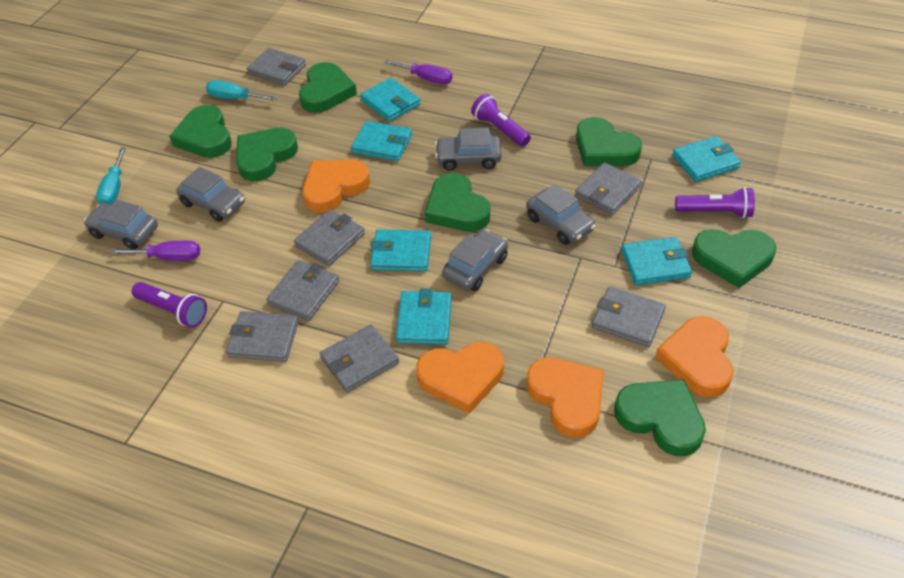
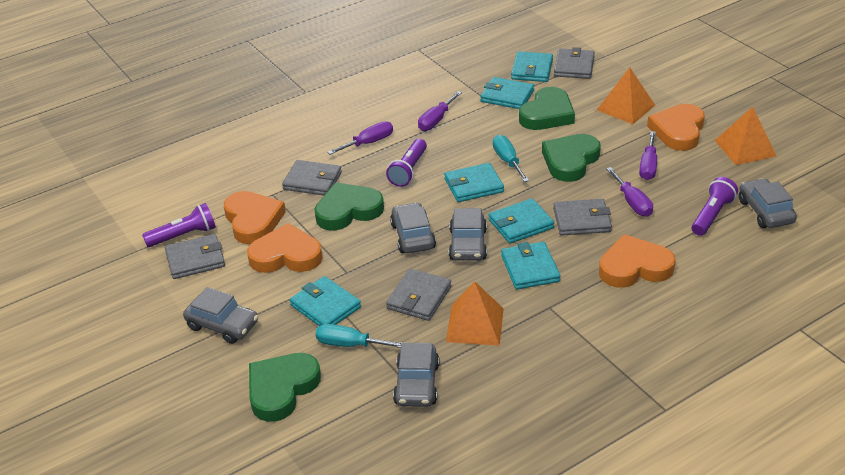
green heart: [169,105,232,158] [236,128,298,181] [299,62,357,113] [425,173,490,232] [576,117,642,166] [614,379,706,456] [692,229,776,288] = 7 -> [249,353,321,422] [314,182,384,231] [519,87,575,130] [542,134,601,182] = 4
grey wallet: [226,311,299,362] [247,48,306,86] [266,260,339,321] [294,209,365,266] [320,324,399,393] [575,162,642,215] [592,287,666,347] = 7 -> [165,234,225,279] [282,160,342,196] [386,269,451,321] [553,199,612,236] [554,47,595,79] = 5
orange pyramid: none = 0 -> [446,281,504,346] [597,67,655,124] [714,107,777,165] = 3
purple screwdriver: [110,241,200,261] [384,60,452,85] = 2 -> [327,121,393,155] [418,91,462,131] [606,167,653,217] [639,131,657,180] = 4

